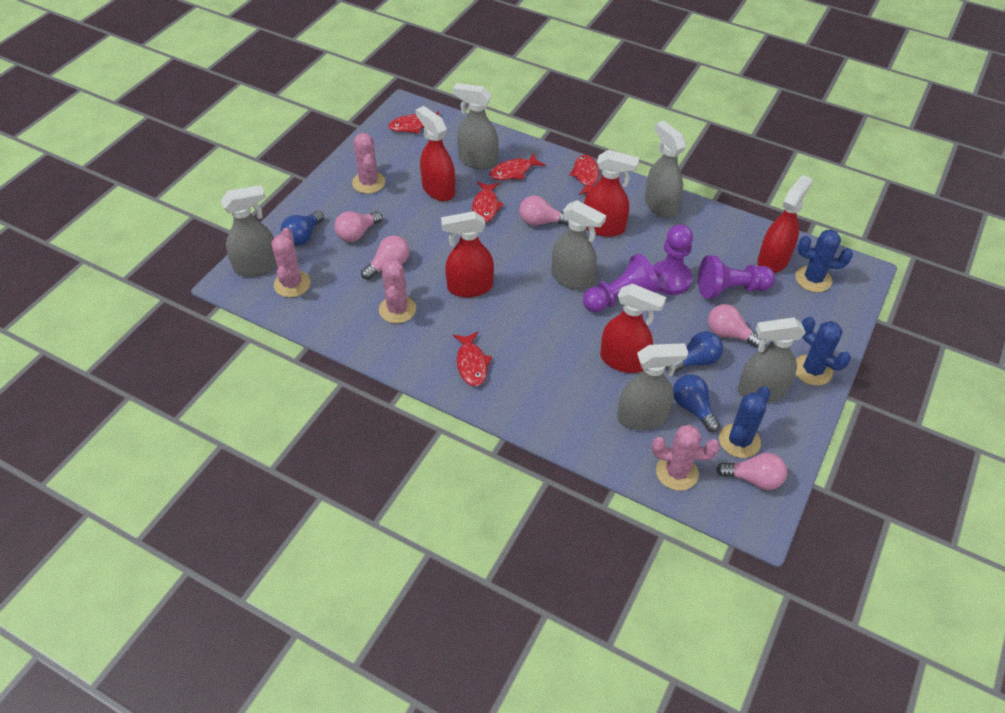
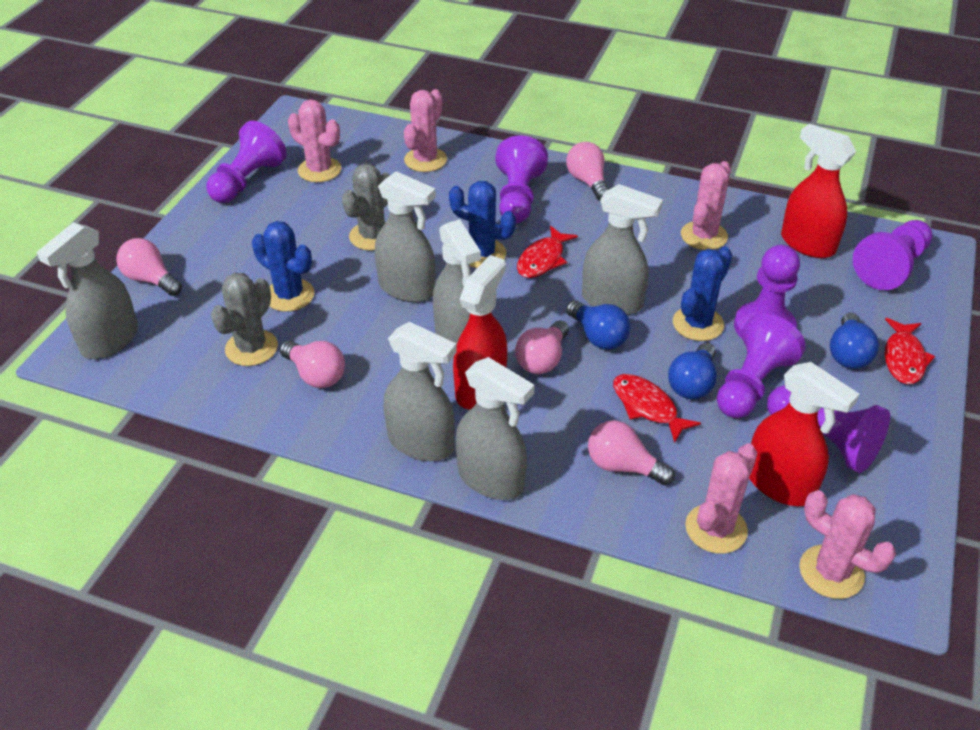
grey cactus: none = 0 -> [211,273,278,366] [342,164,390,251] = 2
pink cactus: [271,228,311,297] [352,133,385,194] [379,259,416,323] [652,425,720,491] = 4 -> [288,100,341,182] [404,89,447,172] [681,161,731,250] [685,443,757,554] [799,490,896,599] = 5
purple pawn: [583,253,659,313] [652,224,693,295] [698,255,775,299] = 3 -> [207,121,287,203] [495,135,548,223] [717,313,806,418] [734,245,800,338] [767,385,890,473] [853,220,932,290] = 6
red fish: [388,111,439,133] [453,331,492,386] [472,182,504,223] [489,153,545,180] [569,155,599,195] = 5 -> [517,226,578,278] [613,374,701,443] [885,318,935,384] = 3
red spray bottle: [416,106,455,201] [441,211,494,297] [584,150,639,237] [600,284,666,373] [757,175,813,273] = 5 -> [453,255,507,410] [749,362,859,506] [781,124,856,258] = 3

